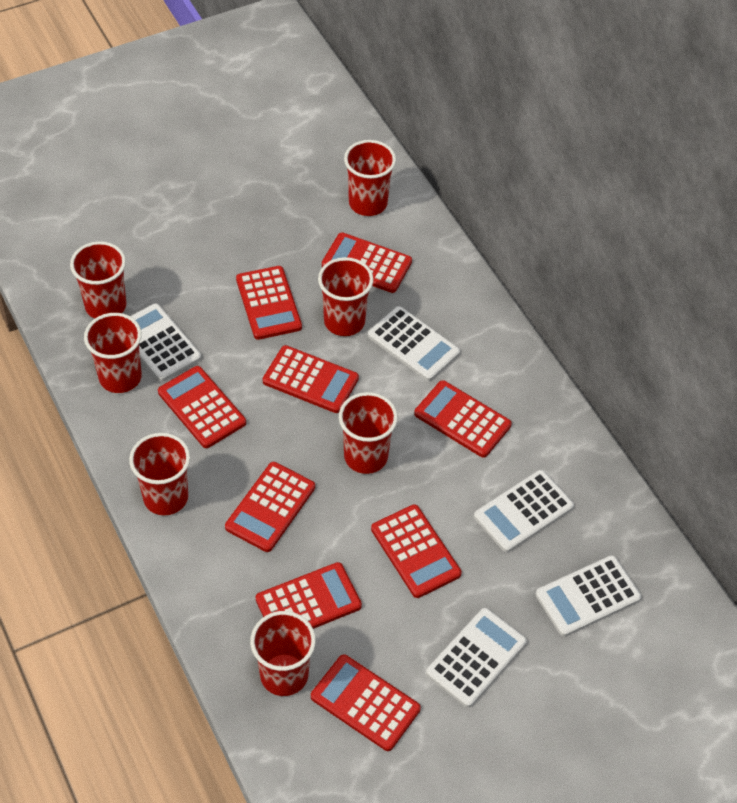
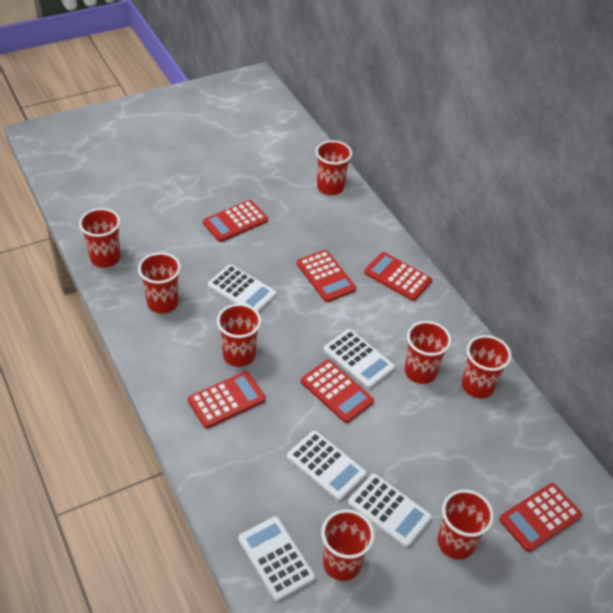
red calculator: [158,366,246,448] [225,462,315,552] [236,266,302,340] [256,562,362,629] [263,345,359,413] [311,654,421,751] [322,233,412,293] [371,504,462,598] [414,380,512,458] = 9 -> [188,371,266,429] [203,200,268,242] [297,250,356,302] [301,360,374,423] [364,252,432,301] [499,483,582,552] = 6
red cup: [70,241,126,319] [84,313,142,393] [129,433,190,515] [250,611,316,696] [318,257,373,336] [339,392,398,474] [344,140,396,216] = 7 -> [79,208,121,268] [138,252,181,314] [217,304,261,367] [316,140,352,195] [321,510,375,581] [405,321,451,384] [438,490,494,560] [462,335,512,398] = 8

